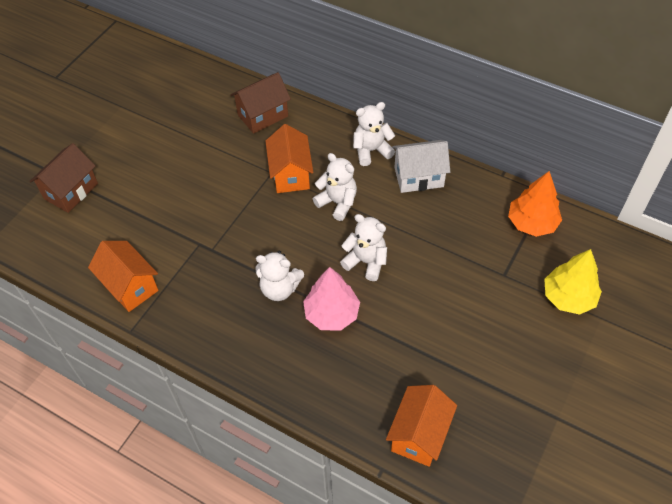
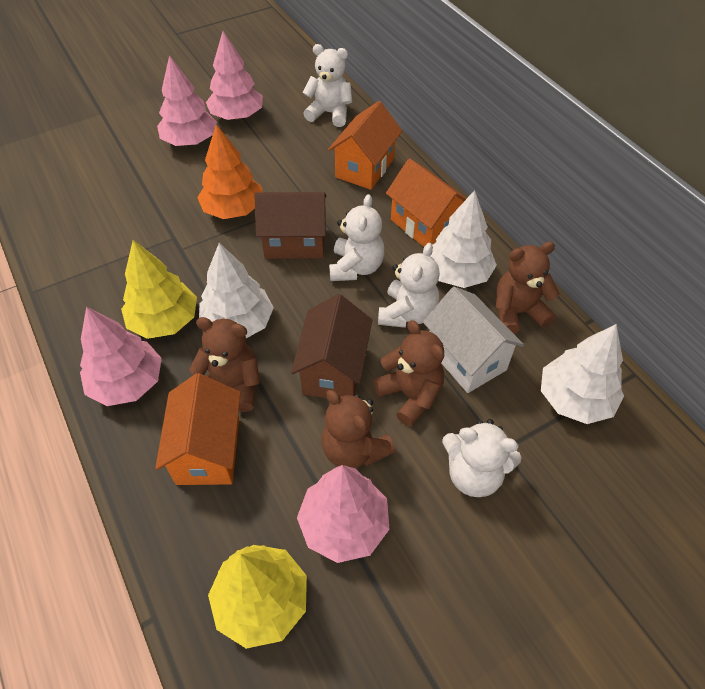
brown teddy bear: none = 0 -> [189,317,260,412] [322,390,396,468] [373,320,444,427] [495,242,560,334] = 4
pink tree: [303,267,360,331] = 1 -> [80,306,162,406] [157,55,217,146] [206,31,263,120] [297,465,390,563] = 4
white tree: none = 0 -> [199,243,274,338] [431,190,497,288] [541,324,624,424] = 3
yellow tree: [544,249,602,315] = 1 -> [121,240,197,339] [208,545,307,649] = 2

